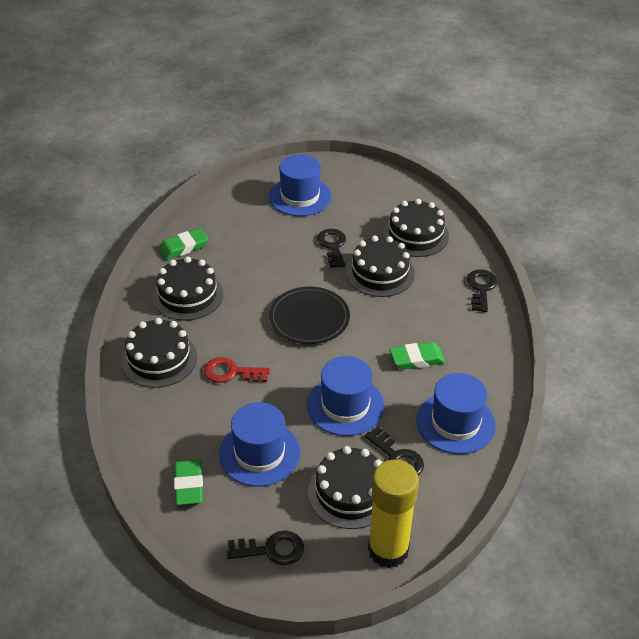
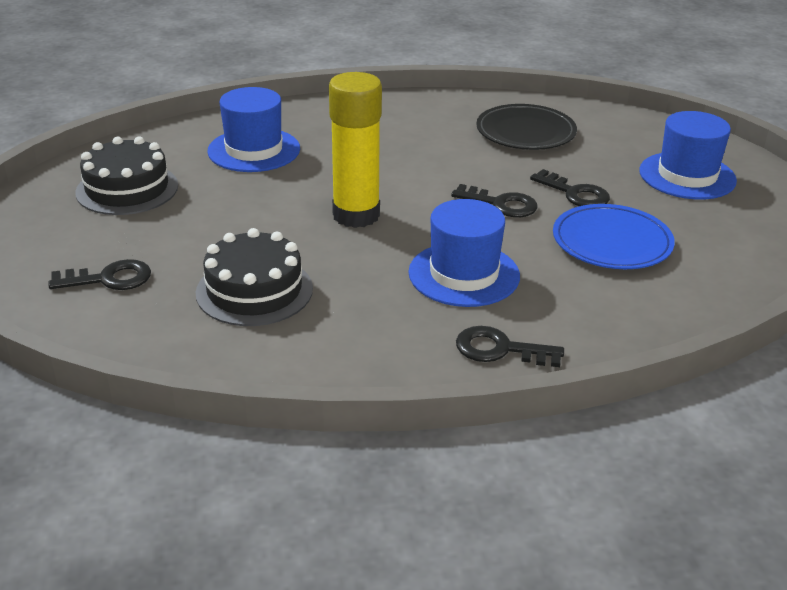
black cake: [121,318,197,388] [152,257,223,321] [308,446,382,529] [346,236,415,297] [383,199,449,257] = 5 -> [75,137,178,215] [196,228,313,326] = 2
blue hat: [219,402,300,487] [269,154,331,216] [307,356,385,436] [416,373,496,454] = 4 -> [207,87,300,172] [408,199,520,307] [639,111,737,200] = 3
blue plate: none = 0 -> [553,204,675,269] = 1
green eraser: [158,228,208,260] [174,459,203,505] [390,342,445,369] = 3 -> none = 0
red key: [204,357,270,383] = 1 -> none = 0

